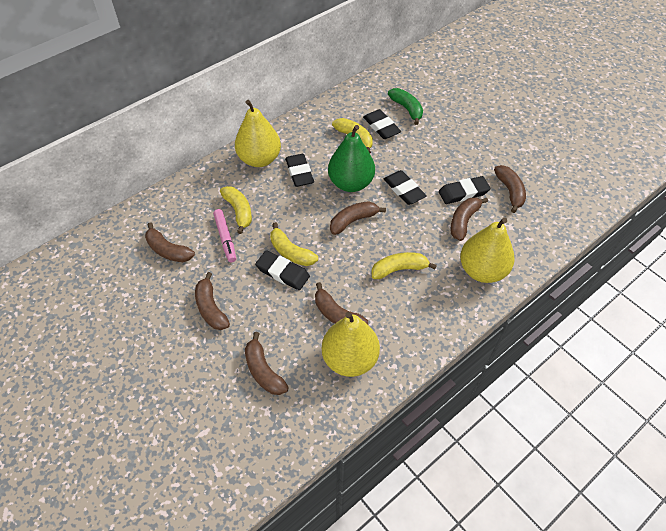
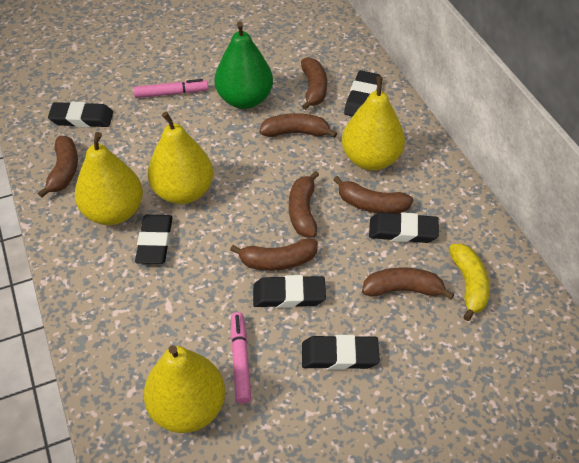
black eraser: [255,250,310,290] [285,154,314,187] [363,109,401,139] [384,170,427,205] [439,176,491,204] = 5 -> [48,102,113,127] [135,215,173,264] [253,275,326,308] [302,335,380,370] [344,70,381,117] [369,212,439,243] = 6
green banana: [388,88,423,125] = 1 -> none = 0
pink marker: [213,209,236,262] = 1 -> [133,79,208,98] [231,312,251,404] = 2
yellow banana: [220,186,252,234] [270,222,318,266] [332,118,373,153] [371,252,437,279] = 4 -> [449,244,490,321] = 1
yellow pear: [235,100,281,167] [322,312,380,377] [460,218,515,283] = 3 -> [75,132,143,225] [144,345,225,433] [147,112,213,204] [342,76,405,171] = 4

